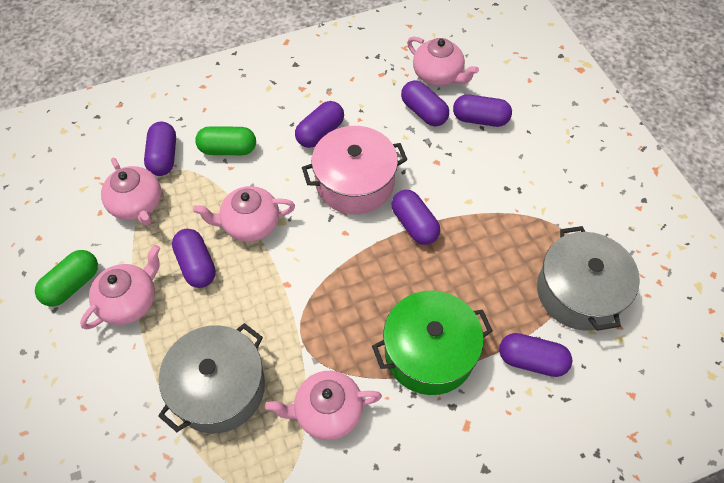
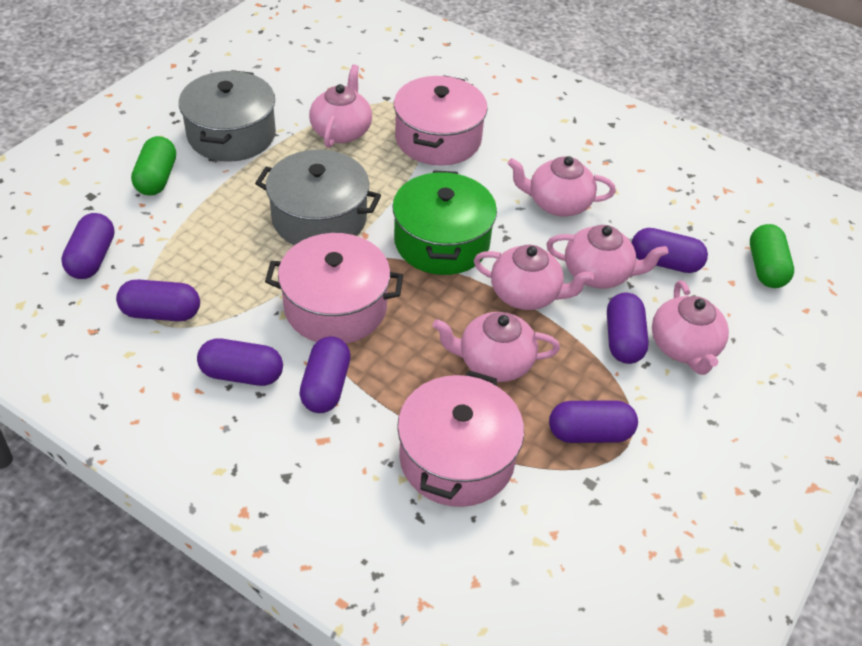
pink pot: [302,126,408,214] = 1 -> [265,233,403,344] [394,75,488,165] [397,370,524,507] = 3
pink teapot: [80,245,160,329] [101,158,161,226] [193,186,295,242] [265,371,382,440] [407,37,479,86] = 5 -> [309,64,372,148] [433,312,560,382] [474,245,594,310] [508,156,616,217] [546,225,668,289] [652,281,729,375] = 6

